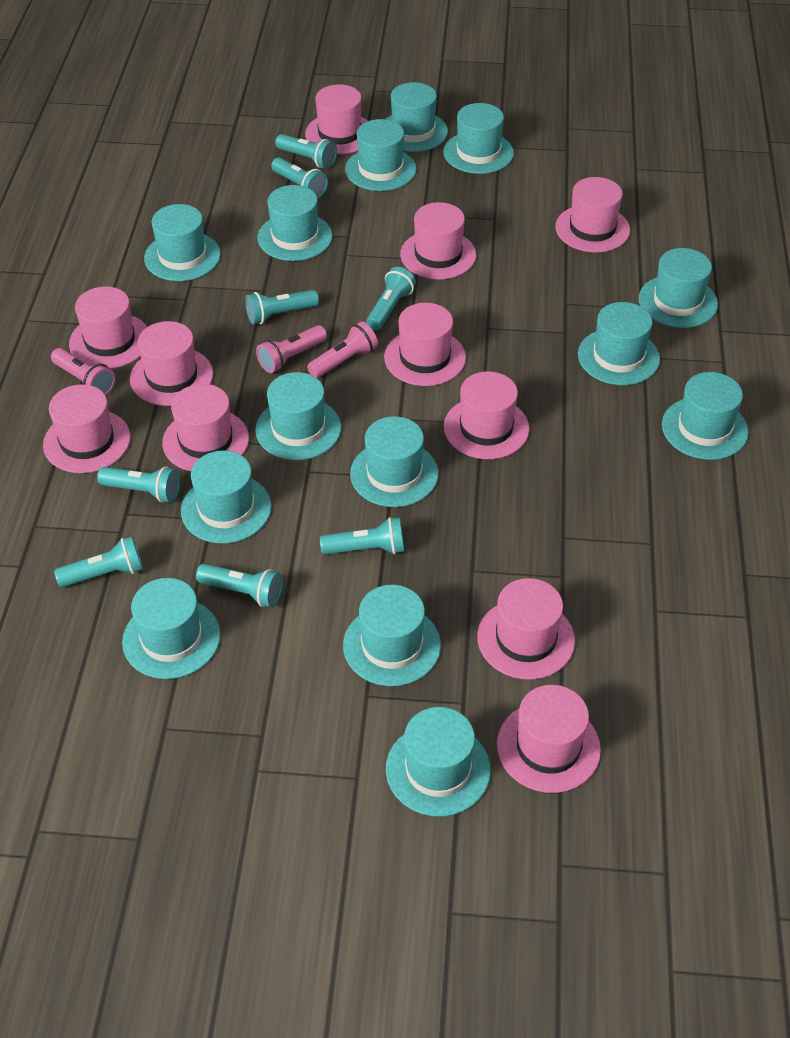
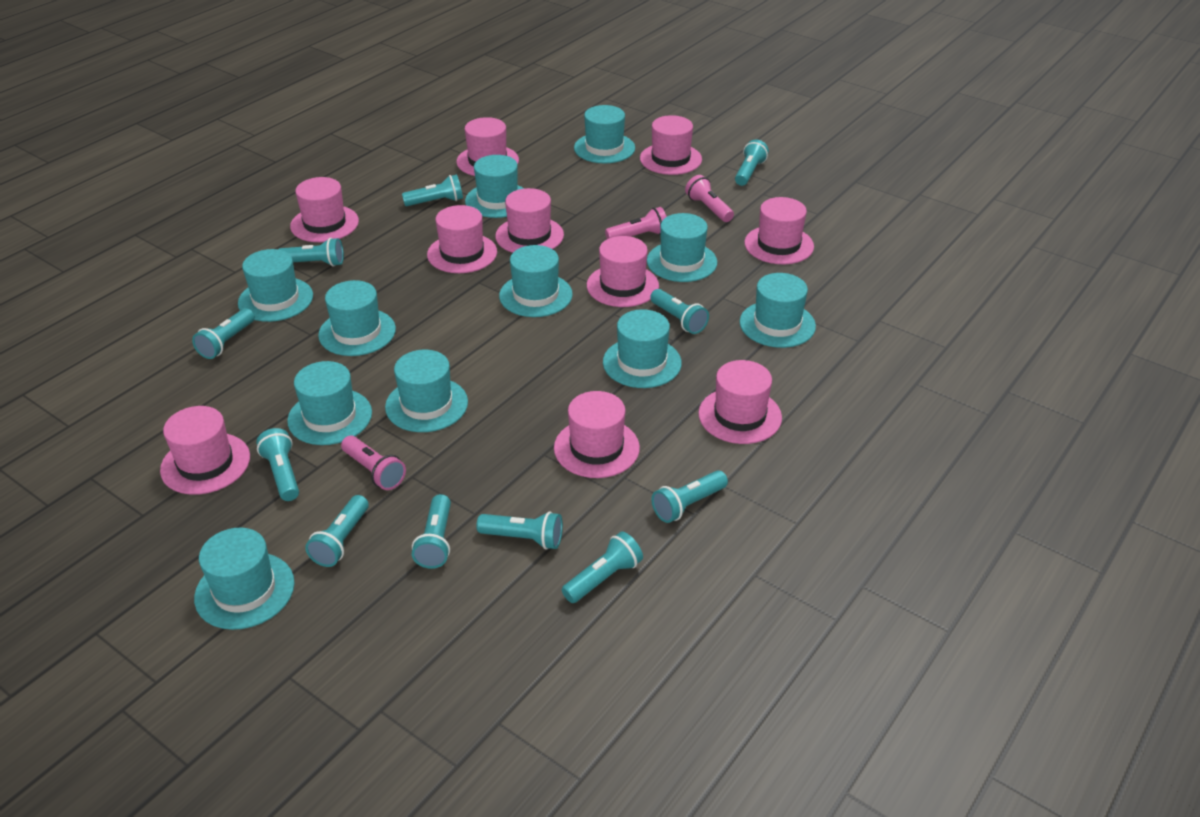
pink hat: [43,384,131,473] [69,286,147,369] [130,321,213,406] [162,384,249,471] [305,85,368,154] [384,303,466,386] [400,202,476,280] [444,371,529,459] [477,578,575,680] [497,685,601,793] [555,177,630,252] = 11 -> [160,406,250,495] [290,177,359,242] [427,205,497,273] [456,117,519,176] [495,188,564,253] [554,391,640,478] [587,236,659,307] [640,115,702,175] [698,360,782,444] [744,197,814,264] = 10
turquoise flashlight: [54,536,143,588] [97,467,180,503] [196,563,283,607] [245,290,319,324] [271,157,328,198] [275,134,337,169] [320,517,404,555] [366,267,416,331] = 8 -> [192,308,255,359] [256,428,299,501] [278,238,344,266] [305,495,369,567] [402,174,463,206] [412,494,451,569] [476,512,563,550] [562,531,643,603] [650,289,709,334] [651,470,728,523] [735,139,769,186] = 11
turquoise hat: [122,578,221,679] [144,204,221,281] [181,451,271,544] [255,372,341,460] [257,185,333,261] [343,585,441,686] [345,119,416,191] [350,416,439,507] [386,82,448,152] [386,707,491,817] [443,103,514,174] [578,302,660,385] [638,248,718,328] [662,372,749,460] = 14 -> [194,528,295,630] [238,249,313,322] [287,361,372,445] [318,280,396,356] [385,350,468,432] [465,155,524,218] [499,245,573,317] [574,105,635,163] [603,309,682,388] [647,213,717,282] [740,273,816,348] = 11

